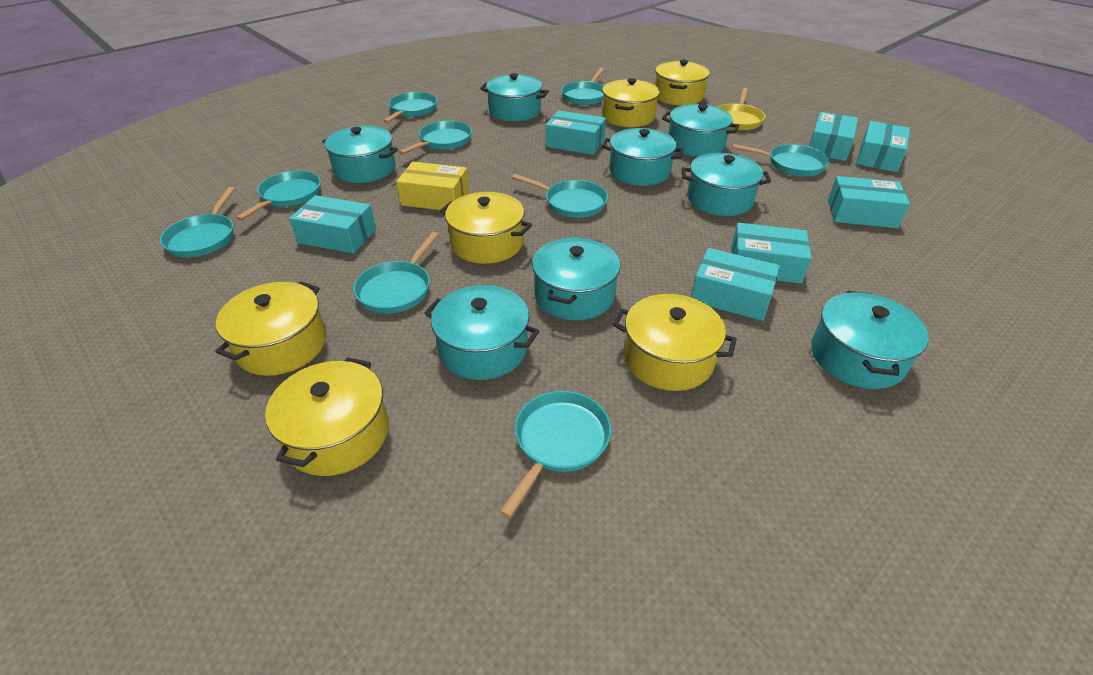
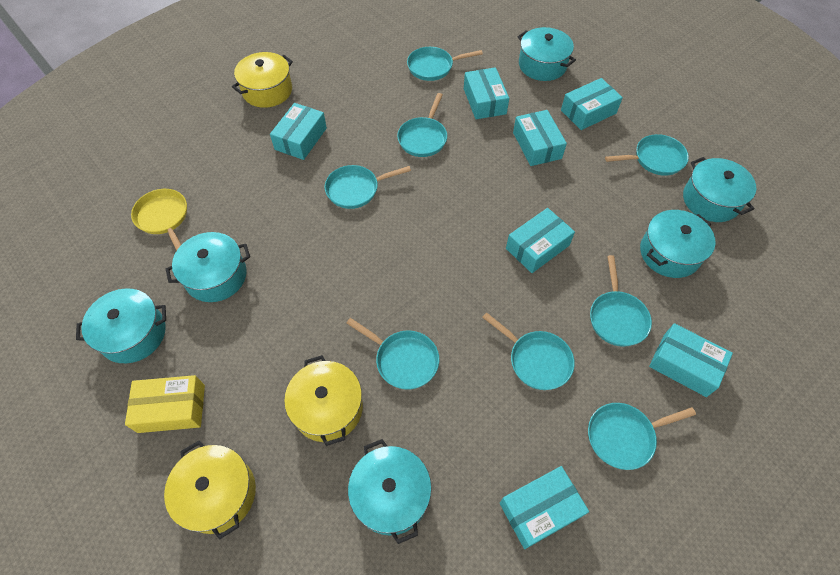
turquoise pan: [160,187,235,257] [236,171,321,221] [353,232,439,313] [383,92,437,123] [399,121,472,155] [500,391,611,518] [512,174,608,218] [561,68,605,105] [732,144,829,176] = 9 -> [325,165,411,209] [347,318,439,390] [397,93,447,157] [407,47,483,81] [482,312,575,390] [588,403,696,470] [590,255,652,347] [605,134,689,176] = 8
turquoise pot: [322,126,398,183] [424,285,539,380] [480,73,549,121] [532,237,620,320] [602,128,684,186] [662,104,739,157] [681,153,771,216] [811,291,929,389] = 8 -> [76,289,166,363] [166,232,250,302] [348,439,432,544] [518,27,576,81] [640,210,716,278] [683,157,756,222] = 6
yellow pot: [215,281,326,376] [265,357,389,476] [440,192,532,264] [602,78,660,127] [613,294,737,391] [655,60,710,106] = 6 -> [164,441,256,540] [232,52,293,108] [284,355,363,446] = 3

